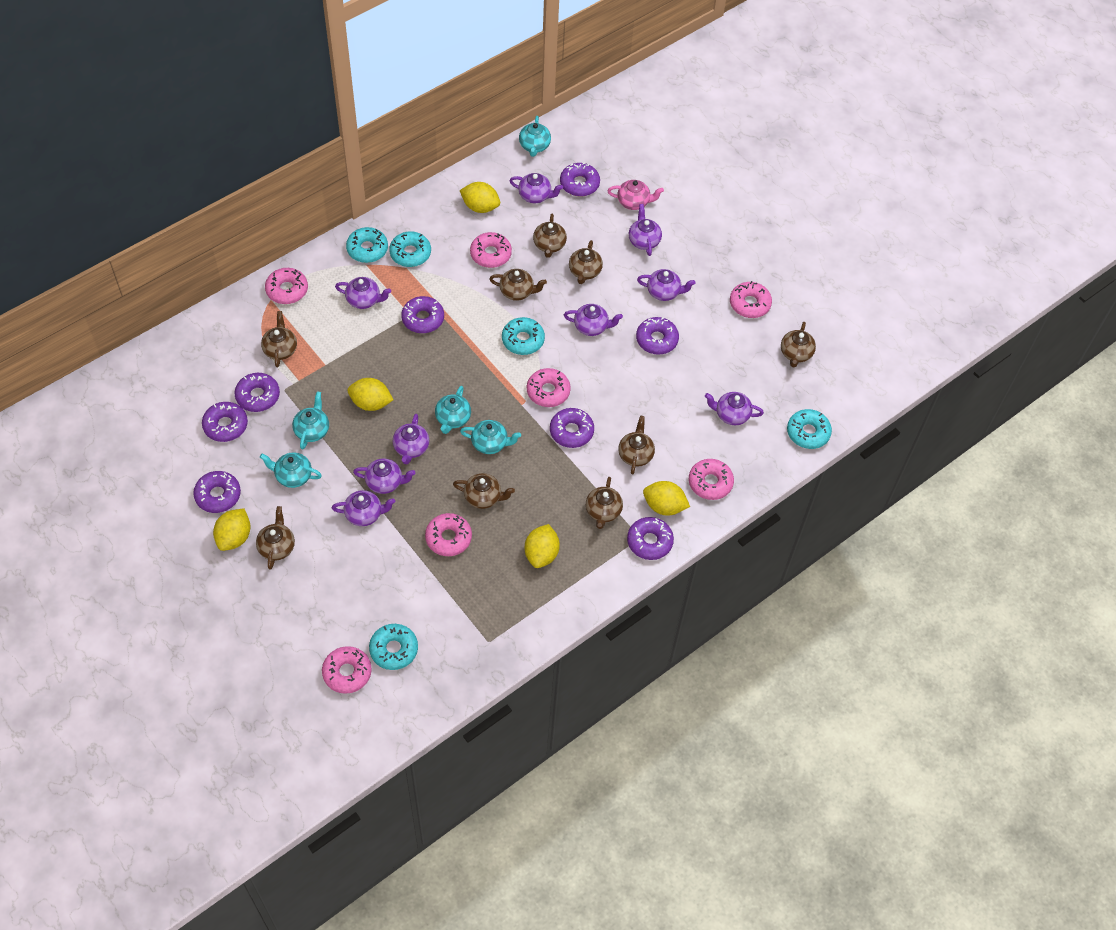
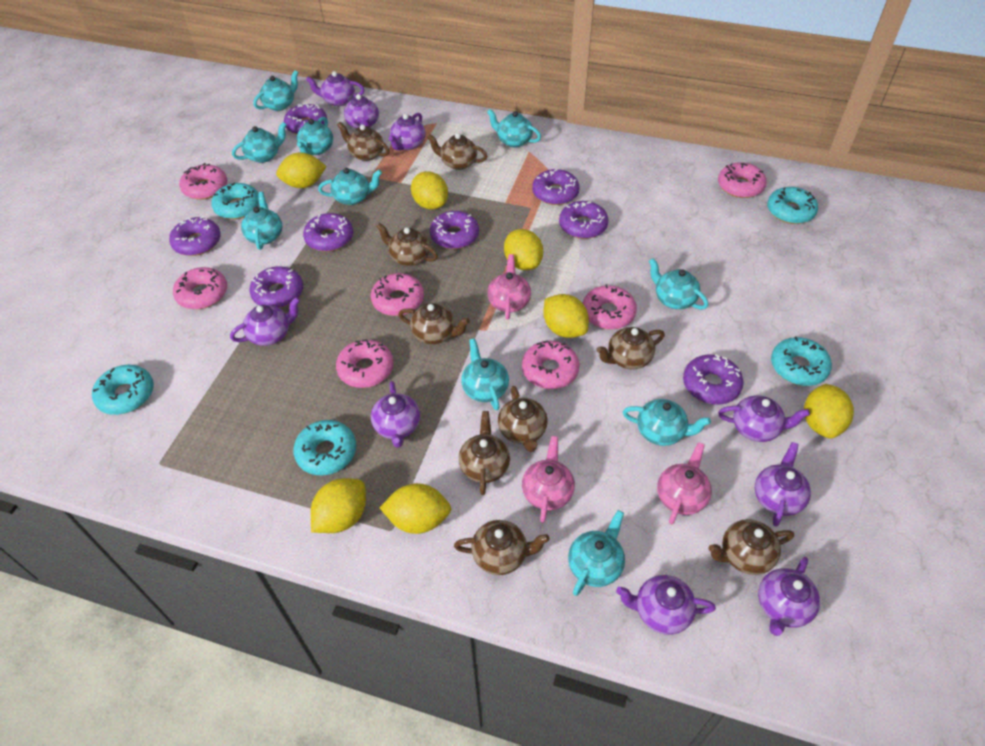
pink teapot: [607,180,664,210] = 1 -> [488,254,531,320] [522,436,575,523] [657,442,712,524] = 3
turquoise teapot: [260,452,322,488] [292,391,329,450] [435,386,471,434] [460,420,521,454] [519,116,551,157] = 5 -> [232,122,287,163] [241,192,282,250] [254,70,299,111] [297,117,333,155] [318,168,382,205] [461,338,509,410] [487,109,541,148] [568,510,625,596] [623,399,711,446] [649,258,708,310] = 10
yellow lemon: [213,508,250,551] [347,378,394,411] [460,182,500,213] [525,524,560,568] [643,481,690,515] = 5 -> [276,152,326,188] [311,478,366,533] [380,483,451,534] [411,171,448,210] [504,229,543,270] [543,294,589,338] [804,384,854,438] = 7

